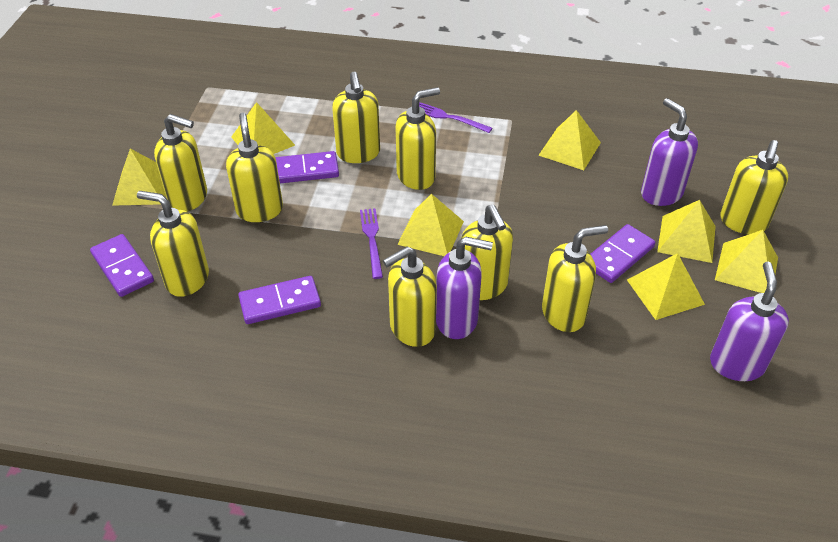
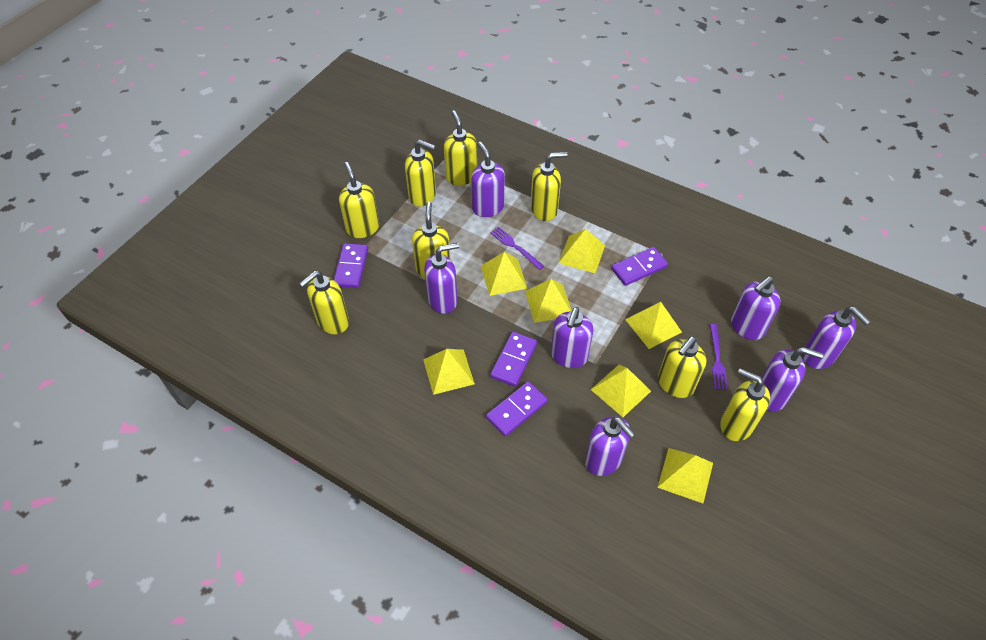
purple soap dispenser: [436,236,493,339] [641,98,698,206] [710,262,789,381] = 3 -> [424,243,459,314] [471,142,505,217] [551,307,593,368] [585,416,635,476] [731,276,781,340] [762,347,824,412] [803,307,870,369] = 7
yellow soap dispenser: [137,191,209,297] [154,114,207,212] [226,112,283,222] [332,71,380,163] [383,246,437,347] [395,87,440,190] [461,205,513,300] [542,225,608,332] [720,140,788,234] = 9 -> [299,271,349,334] [339,162,379,238] [405,140,436,207] [412,202,451,278] [444,110,477,186] [531,152,568,221] [658,336,707,398] [720,368,770,441] = 8

